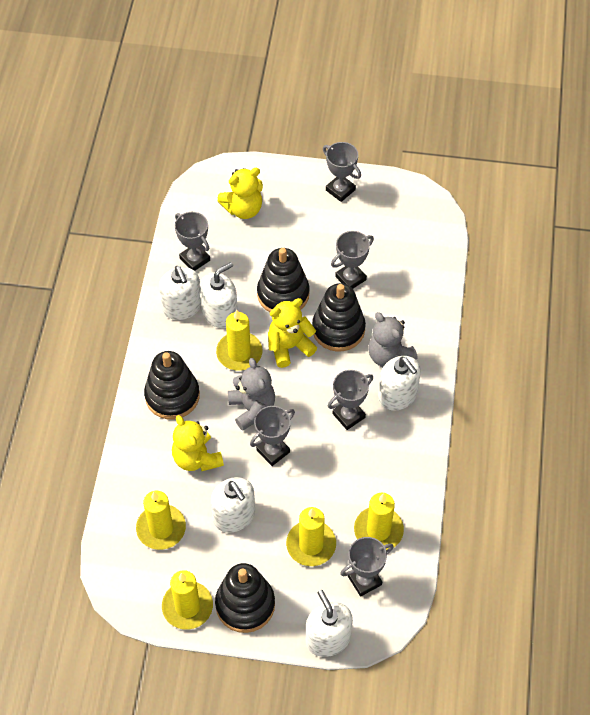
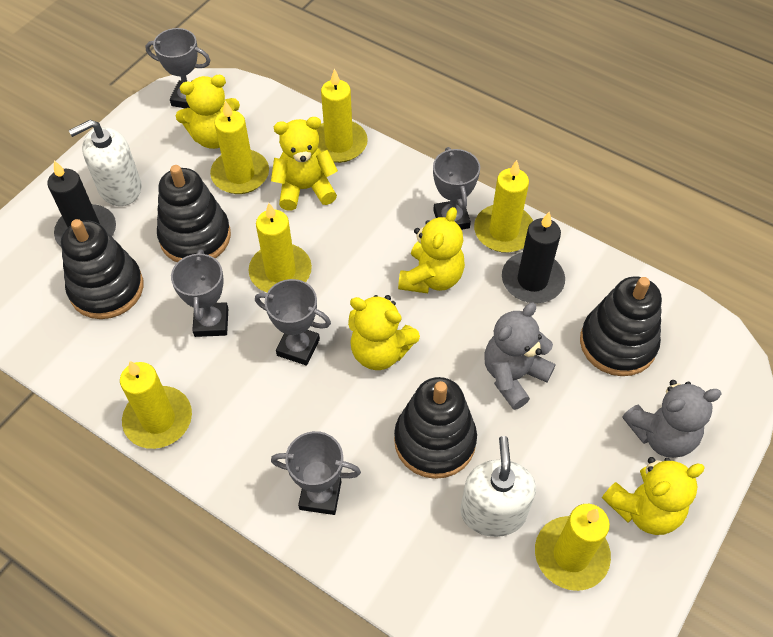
black candle: none = 0 -> [47,161,116,247] [502,212,565,303] = 2
grey trophy: [175,212,210,271] [250,406,295,466] [323,142,361,202] [328,370,373,430] [331,231,374,289] [340,537,394,597] = 6 -> [145,28,211,108] [171,249,228,337] [255,279,331,366] [271,431,361,515] [433,147,480,230] = 5
white soap dispenser: [159,266,201,320] [199,262,238,328] [211,477,255,533] [306,590,353,657] [378,356,421,411] = 5 -> [69,120,142,206] [460,436,536,537] = 2
yellow candle: [136,491,186,550] [162,570,213,630] [216,310,262,371] [286,507,336,566] [354,493,404,550] = 5 -> [120,361,192,449] [210,101,269,194] [248,203,312,293] [316,69,368,163] [474,160,533,253] [535,504,611,591] = 6
yellow teddy bear: [172,415,224,471] [218,168,263,219] [268,298,317,368] = 3 -> [176,75,240,149] [271,117,338,211] [348,295,420,370] [398,207,465,293] [602,457,705,535] = 5

